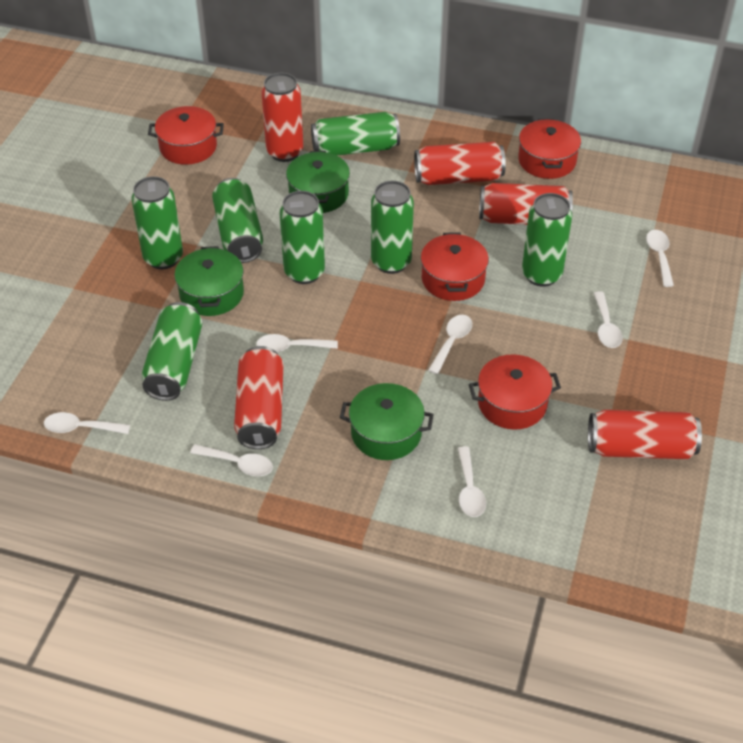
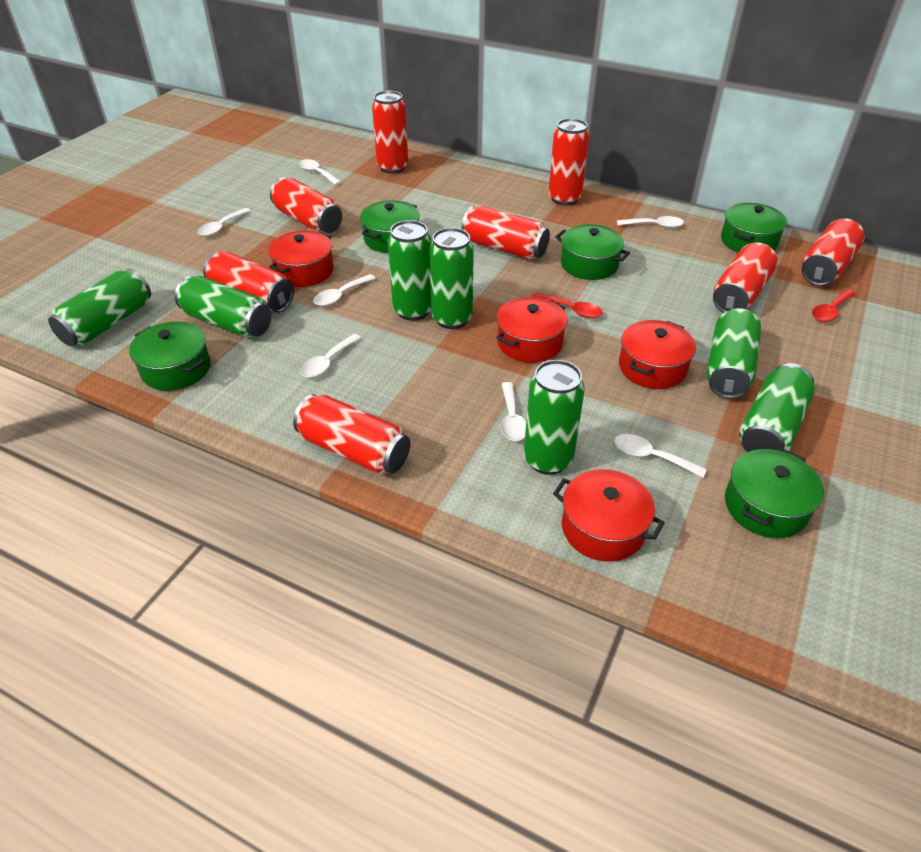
green pot: [175,246,244,316] [286,151,350,213] [340,383,434,460] = 3 -> [129,321,210,391] [360,200,420,253] [555,224,630,280] [721,203,787,252] [725,449,824,538] = 5
red can: [234,346,283,449] [261,73,304,162] [414,142,506,185] [479,183,573,225] [588,410,702,459] = 5 -> [203,251,294,313] [270,178,342,234] [293,394,410,475] [372,91,408,174] [462,206,550,260] [549,118,589,206] [713,242,778,313] [802,218,865,286] = 8
red spoon: none = 0 -> [531,292,603,318] [812,289,856,322] = 2

